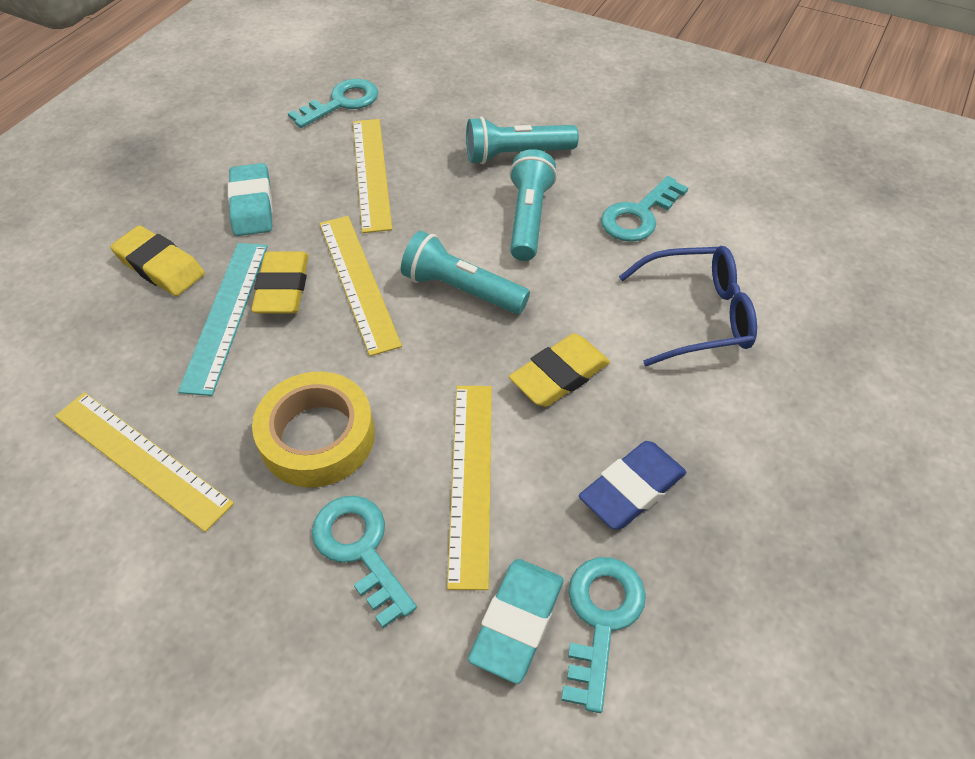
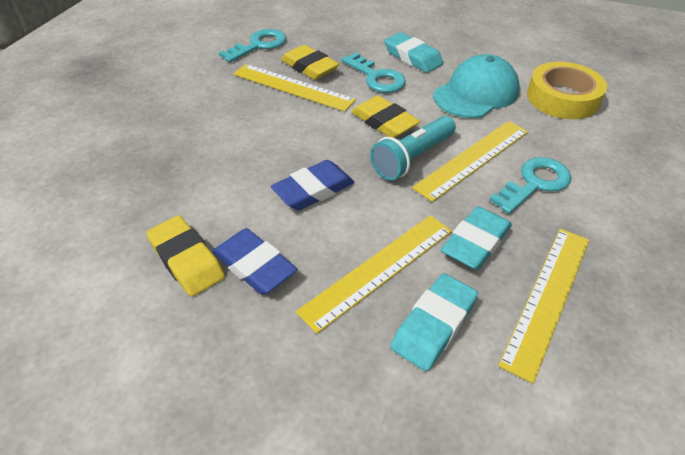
blue eraser: [579,441,686,530] = 1 -> [213,228,297,294] [271,160,355,210] = 2
blue glasses: [619,246,757,366] = 1 -> none = 0
turquoise cap: none = 0 -> [433,54,520,118] = 1
turquoise eraser: [228,163,273,236] [468,559,564,684] = 2 -> [384,32,444,73] [390,273,478,371] [441,206,512,270] = 3
turquoise flashlight: [401,231,530,314] [466,117,579,164] [509,149,557,261] = 3 -> [370,116,456,180] = 1
turquoise key: [288,79,378,128] [312,495,417,628] [561,557,646,713] [601,176,688,242] = 4 -> [219,29,286,62] [342,53,406,93] [490,157,571,214] = 3
turquoise ruler: [178,243,268,396] = 1 -> none = 0

